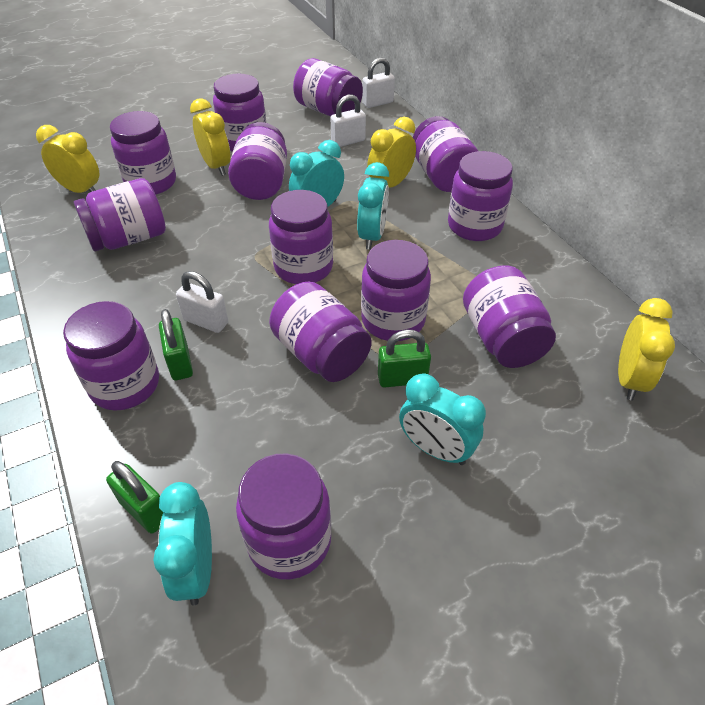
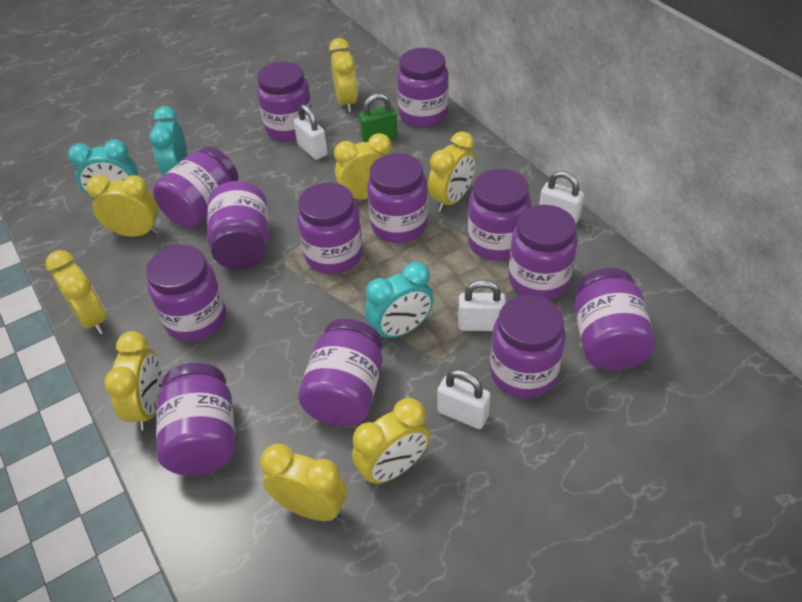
green padlock: [106,461,163,534] [159,309,193,380] [378,330,431,388] = 3 -> [359,93,398,142] = 1
turquoise clock: [153,482,212,605] [289,140,344,207] [357,162,389,250] [399,373,486,465] = 4 -> [68,139,138,198] [149,106,187,176] [365,262,434,340] = 3
white padlock: [176,271,228,333] [331,94,366,147] [362,58,395,108] = 3 -> [294,104,328,160] [437,369,491,429] [458,280,506,331] [539,171,584,224] = 4
yellow clock: [36,125,100,193] [190,98,230,176] [367,117,416,187] [618,298,675,401] = 4 -> [45,250,107,335] [86,175,159,237] [104,331,162,430] [260,444,347,521] [329,38,358,112] [334,133,392,199] [352,398,430,486] [428,131,476,212] = 8

